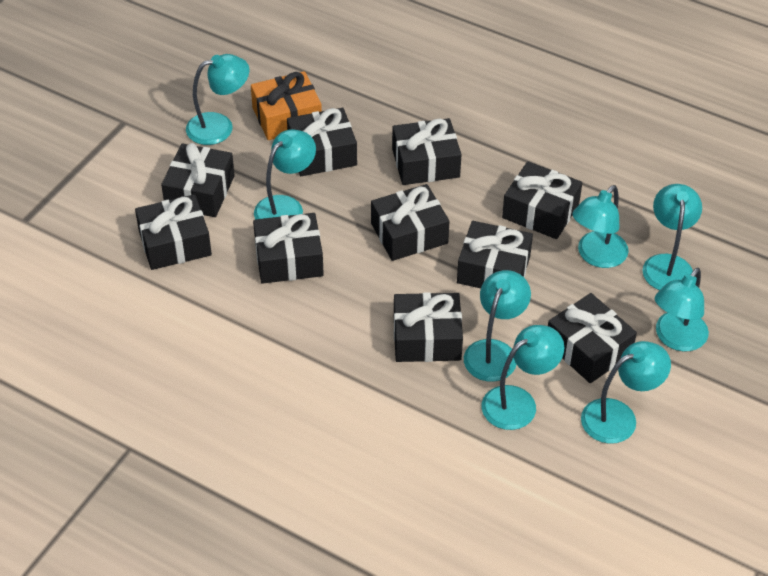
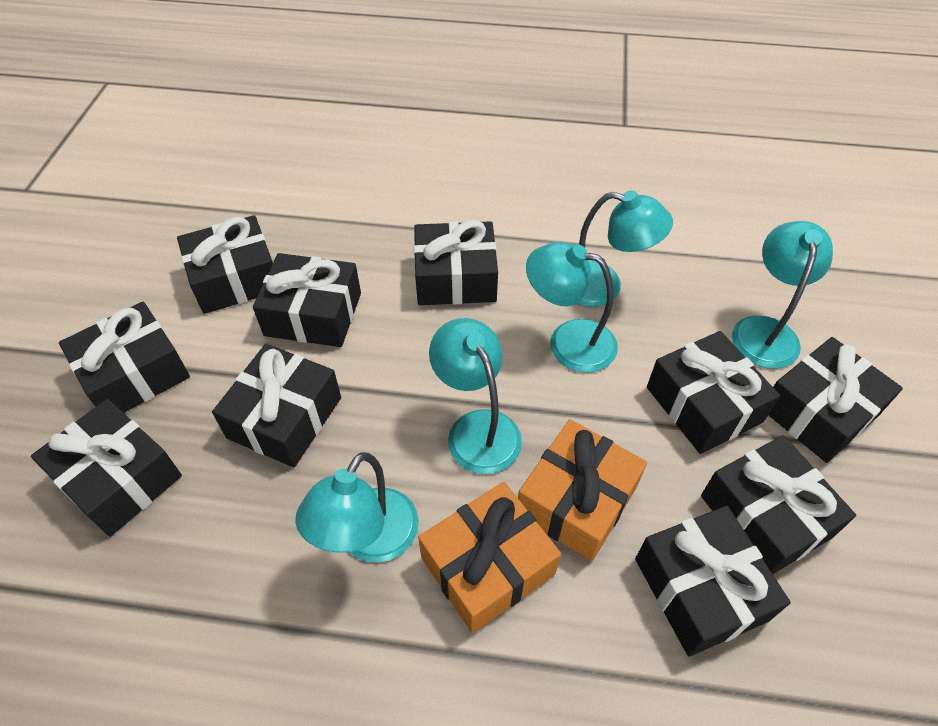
orange gift: [251,71,322,140] = 1 -> [418,482,561,633] [518,419,647,561] = 2
turquoise lamp: [186,54,249,145] [254,129,316,219] [464,270,531,382] [482,325,564,430] [572,185,629,268] [581,341,671,444] [642,184,702,290] [655,268,709,351] = 8 -> [295,452,419,563] [429,318,522,474] [526,242,618,373] [577,190,673,307] [732,221,833,369] = 5

